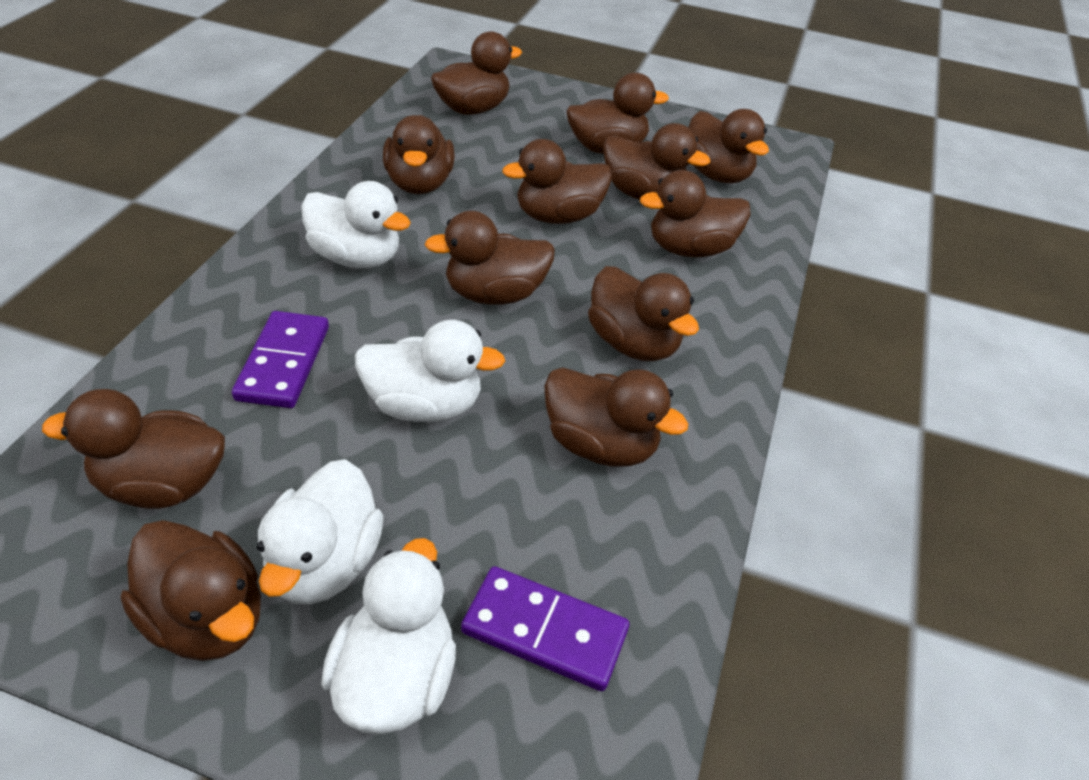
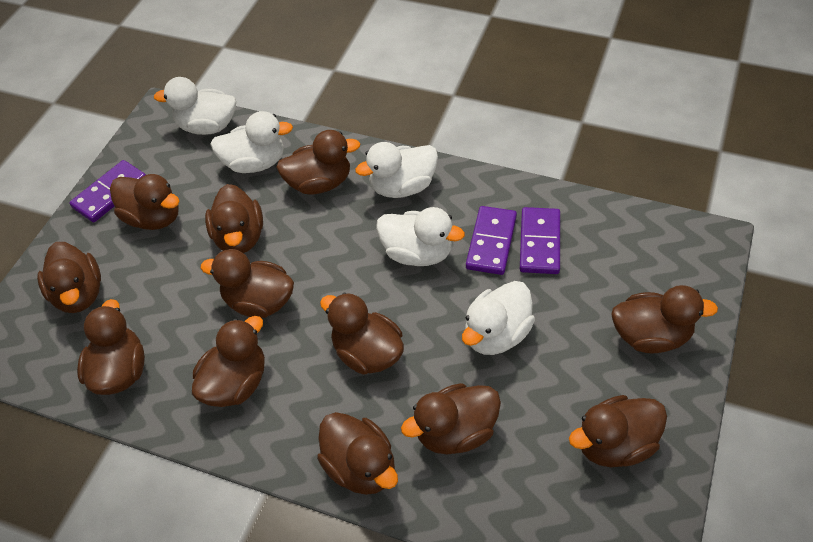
purple domino: [232,311,329,408] [461,566,629,691] = 2 -> [69,160,146,222] [466,206,517,275] [520,207,560,274] = 3
white duck: [257,459,384,605] [301,181,411,268] [321,538,456,734] [355,320,505,422] = 4 -> [154,77,236,135] [210,111,293,173] [355,142,438,198] [376,207,465,266] [462,281,535,355] = 5

